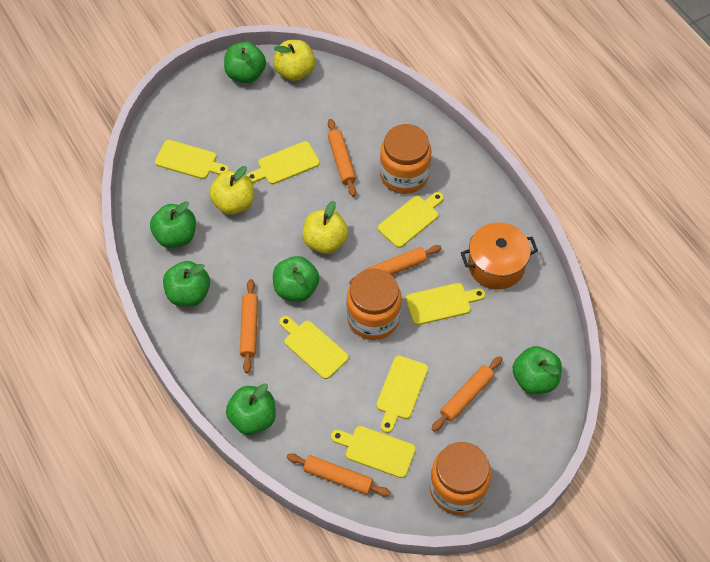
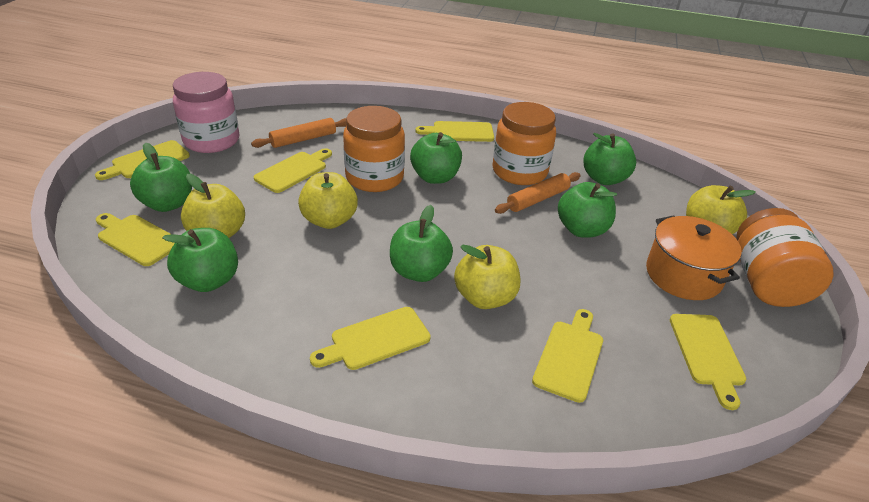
orange rolling pin: [240,279,258,373] [287,453,391,497] [328,119,356,197] [349,245,442,285] [432,356,503,432] = 5 -> [251,118,347,148] [495,172,581,214] = 2
pink jar: none = 0 -> [173,72,239,153] = 1
yellow apple: [209,166,254,215] [273,40,315,81] [302,201,348,254] = 3 -> [181,174,245,238] [298,172,358,229] [454,245,520,309] [686,185,756,234] = 4

